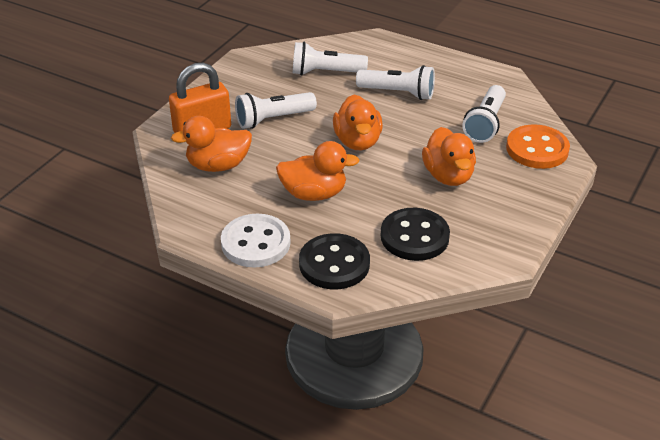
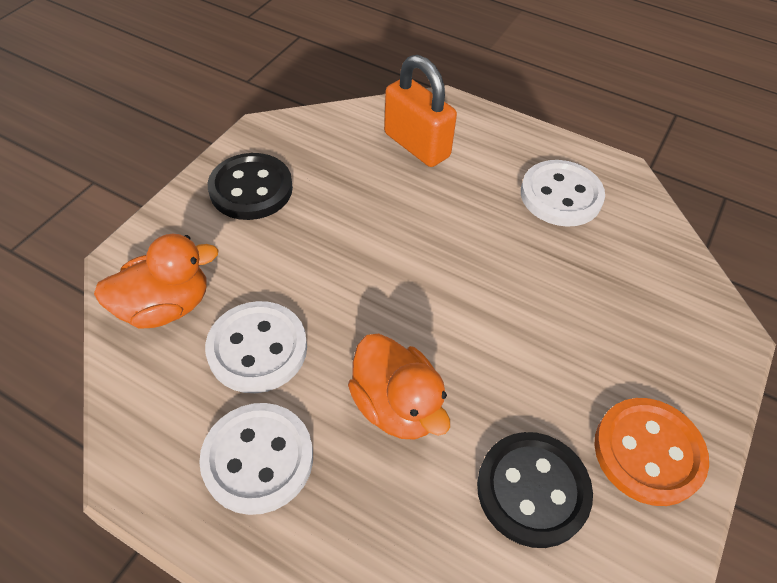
orange duck: [171,116,252,172] [276,141,360,201] [333,95,383,150] [422,127,476,186] = 4 -> [94,234,219,329] [348,333,450,439] = 2
white button: [221,214,291,267] = 1 -> [199,403,313,515] [205,301,307,393] [521,160,605,227] = 3
white flashlight: [235,92,317,129] [293,42,368,76] [356,65,435,100] [462,85,506,143] = 4 -> none = 0

